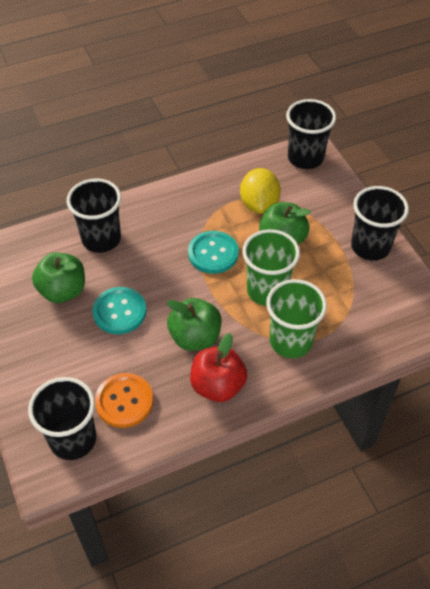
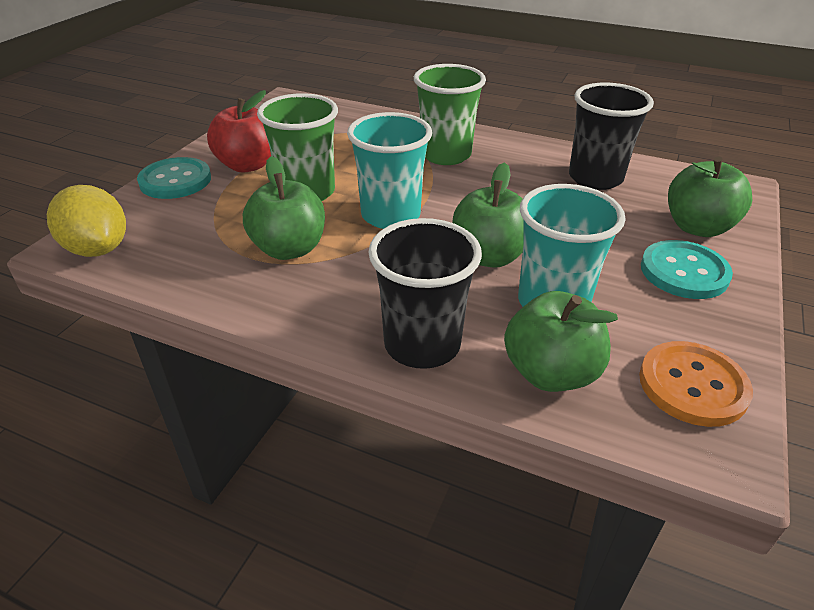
black cup: [28,377,96,460] [67,179,121,253] [286,99,336,169] [351,186,409,260] = 4 -> [368,218,482,369] [569,82,654,190] = 2
green apple: [32,252,85,303] [166,298,221,351] [259,202,311,245] = 3 -> [243,156,325,260] [452,162,524,268] [504,291,618,392] [668,157,752,237] = 4
turquoise cup: none = 0 -> [347,112,432,229] [518,184,626,307] = 2

